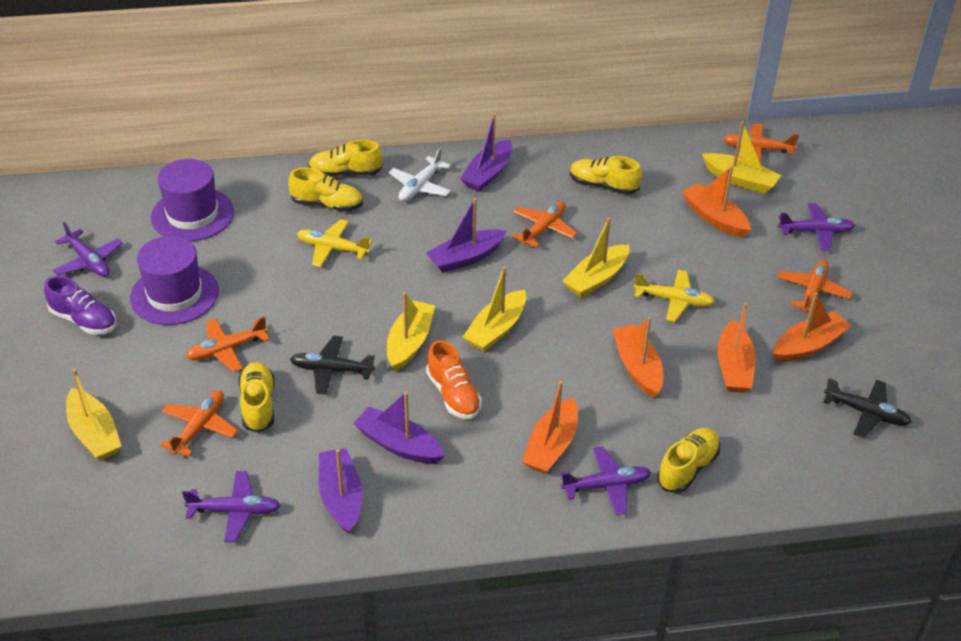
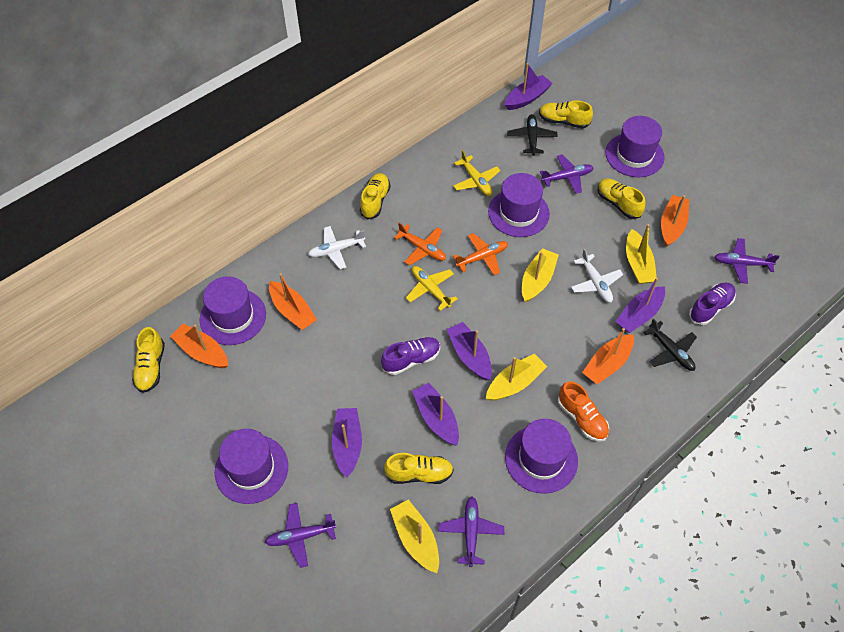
orange boat: [522,381,578,474] [612,317,663,398] [682,166,751,237] [717,303,756,393] [773,292,851,362] = 5 -> [170,323,228,368] [269,273,317,330] [582,328,634,384] [661,195,689,247] = 4
orange plane: [160,390,238,456] [186,316,270,372] [512,201,578,248] [724,123,799,163] [777,260,853,313] = 5 -> [394,223,446,266] [453,233,508,275] = 2
purple boat: [319,448,363,534] [353,392,445,464] [426,198,507,273] [460,113,512,192] = 4 -> [332,408,362,478] [412,383,459,446] [447,322,492,380] [505,63,553,110] [615,278,665,333] = 5
purple hat: [130,236,219,325] [151,159,234,241] = 2 -> [200,276,266,345] [215,429,288,504] [488,173,550,237] [505,419,578,494] [605,116,665,177] = 5
purple shoe: [44,276,116,335] = 1 -> [381,337,440,375] [689,283,736,325] = 2
white plane: [389,148,451,202] = 1 -> [308,226,366,269] [571,249,623,303] = 2
yellow boat: [66,369,121,460] [387,292,435,371] [463,266,526,352] [562,217,630,298] [702,121,781,194] = 5 -> [390,499,439,573] [486,354,547,401] [522,248,558,302] [626,224,657,284] = 4

